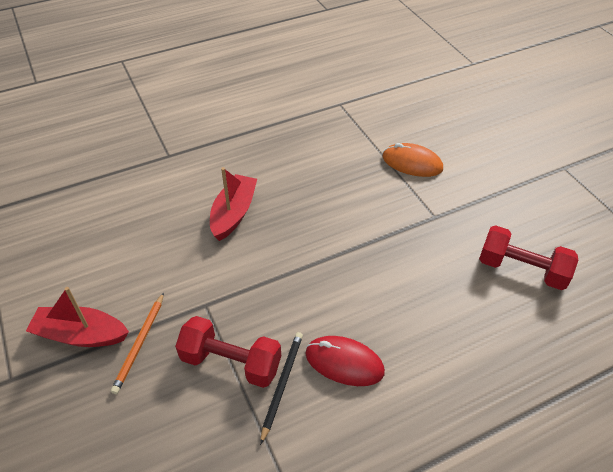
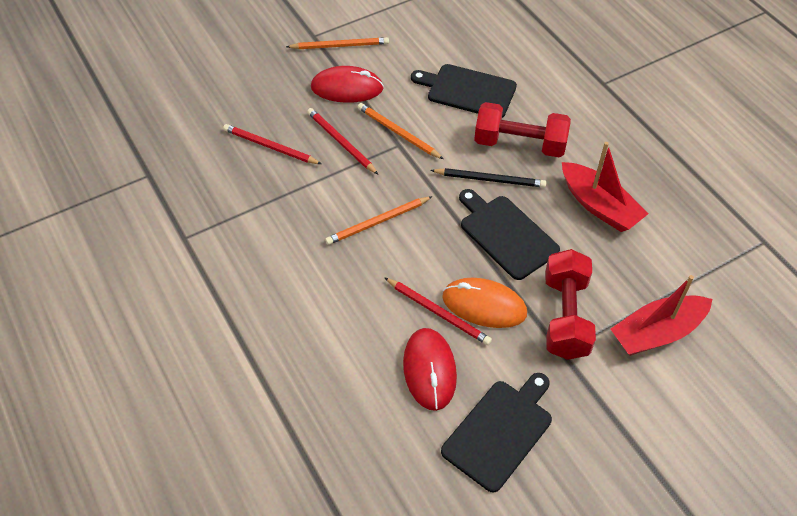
black cutting board: none = 0 -> [411,64,517,118] [441,373,552,493] [459,189,560,280] = 3
orange pencil: [111,292,164,394] = 1 -> [286,37,389,49] [325,196,433,245] [358,103,443,159] = 3
red mouse: [306,336,385,386] = 1 -> [311,66,384,103] [403,328,457,411] = 2
red pencil: none = 0 -> [223,124,321,164] [307,108,378,174] [384,277,492,345] = 3

